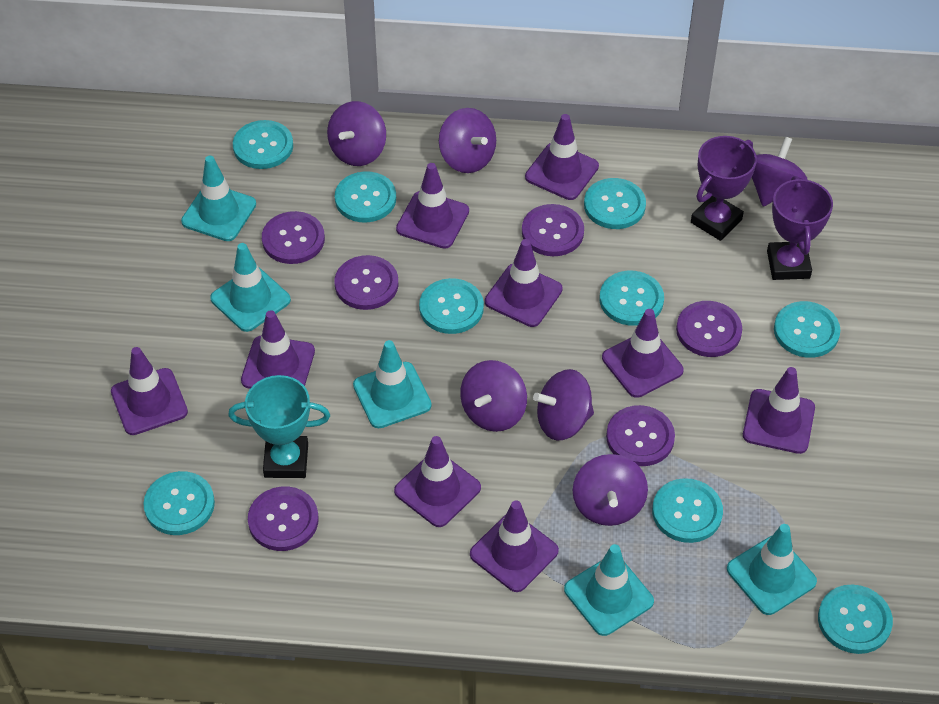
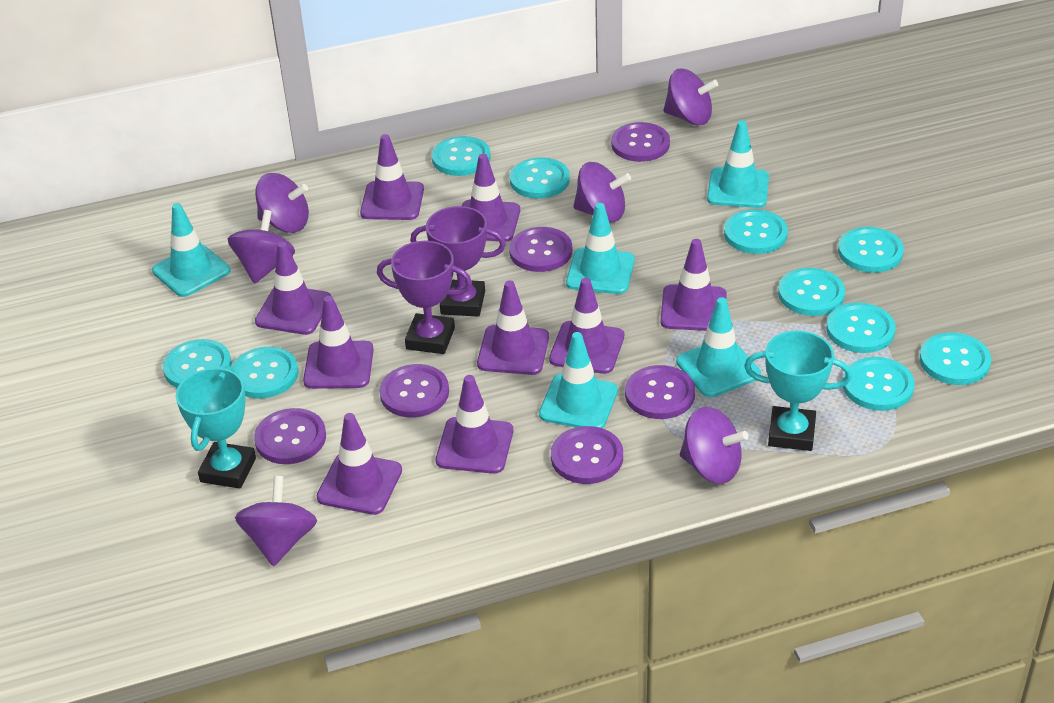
turquoise button: [143,471,215,535] [233,120,293,169] [335,172,396,222] [419,278,484,334] [584,178,646,229] [600,271,664,326] [652,478,723,543] [774,301,840,358] [818,585,893,654] = 9 -> [162,339,232,388] [231,346,299,399] [432,136,491,176] [510,157,570,199] [724,209,788,254] [778,268,845,316] [826,303,896,353] [838,227,904,273] [843,357,915,411] [920,333,991,385] = 10
turquoise trophy: [228,375,330,478] = 1 -> [176,366,256,489] [744,331,852,451] = 2

